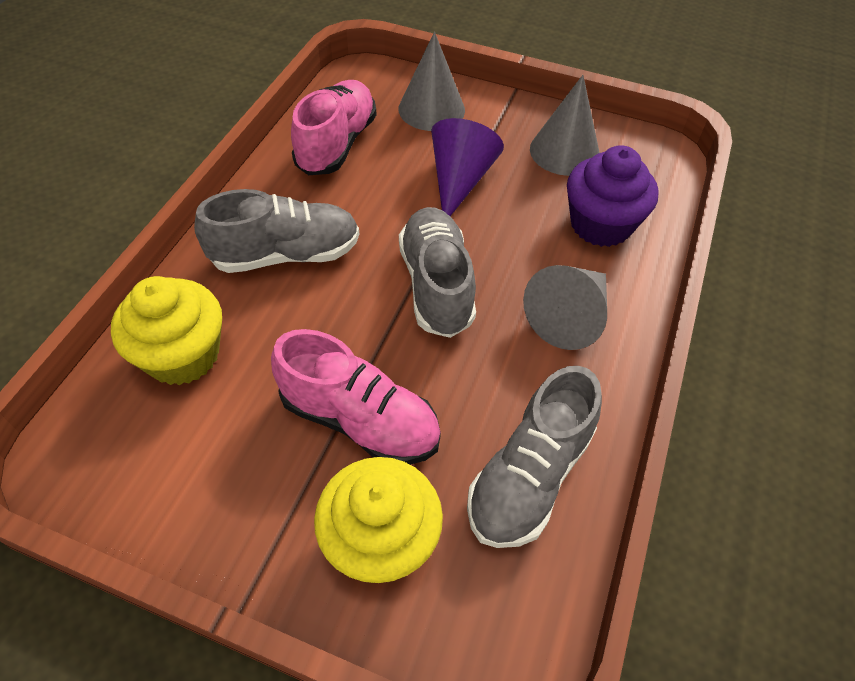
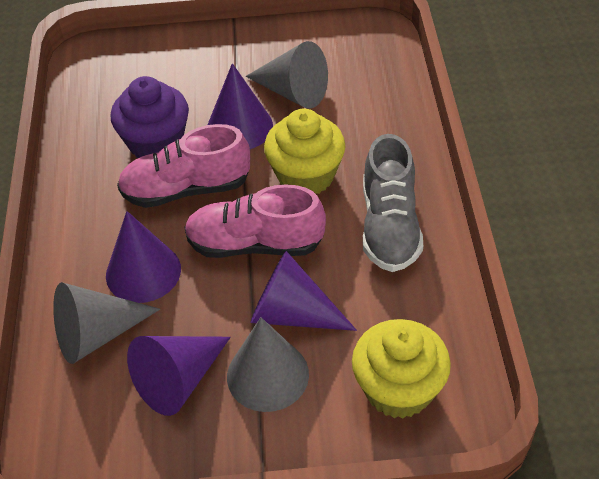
grey shoe: [194,189,359,273] [399,207,476,338] [467,366,602,548] = 3 -> [363,134,423,272] = 1
purple cone: [431,118,504,216] = 1 -> [106,211,181,303] [127,336,231,416] [208,63,273,149] [251,251,357,331] = 4

